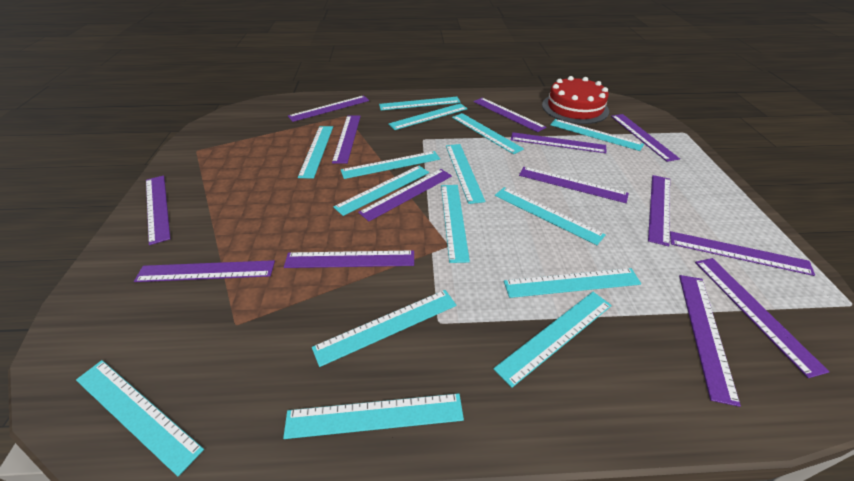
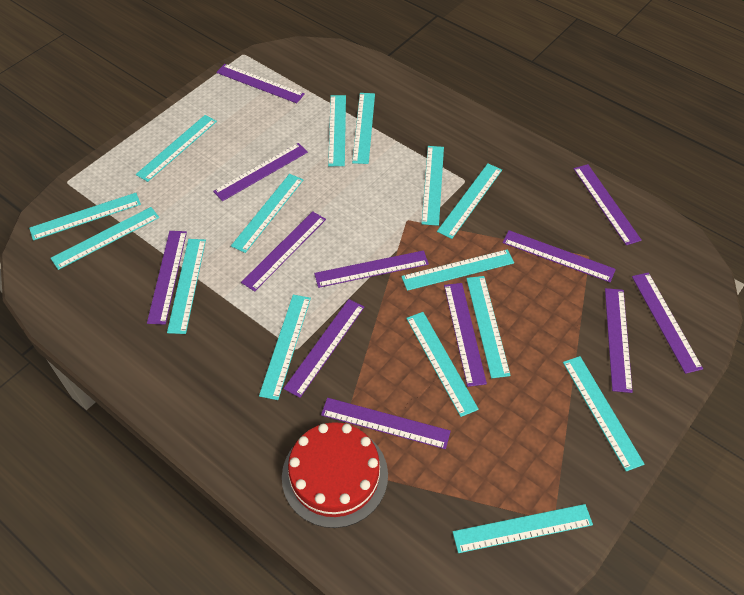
purple ruler: [134,260,275,282] [146,175,171,245] [284,250,414,268] [288,95,369,122] [332,115,361,164] [358,169,452,221] [474,98,546,132] [511,132,607,153] [519,167,629,203] [611,114,680,162] [648,175,670,246] [670,231,815,276] [679,275,741,407] [695,258,829,378] = 14 -> [147,231,187,325] [213,143,308,201] [216,64,305,103] [241,211,326,291] [283,299,364,398] [314,250,429,288] [321,398,451,449] [444,283,487,387] [503,230,616,282] [573,164,642,245] [605,288,633,393] [632,272,703,374] = 12

